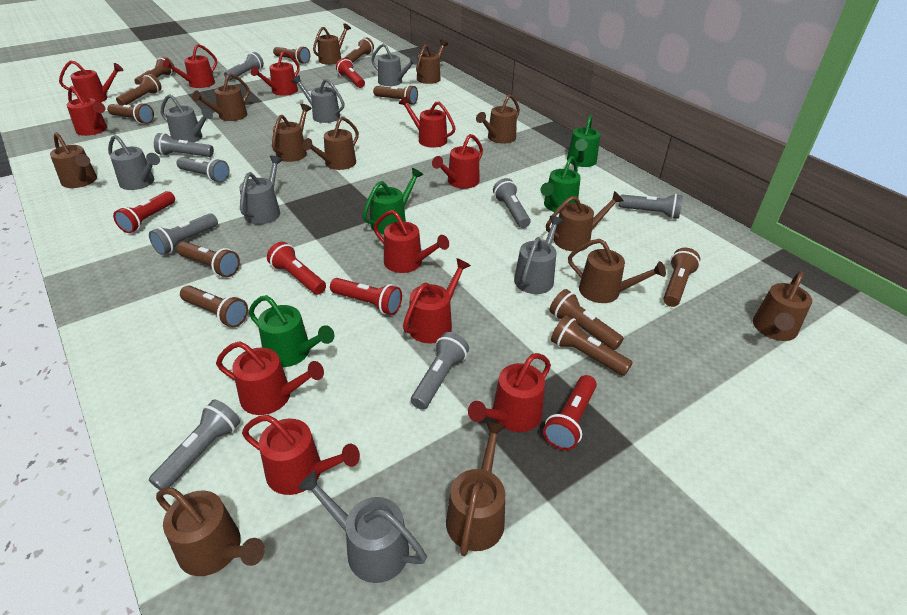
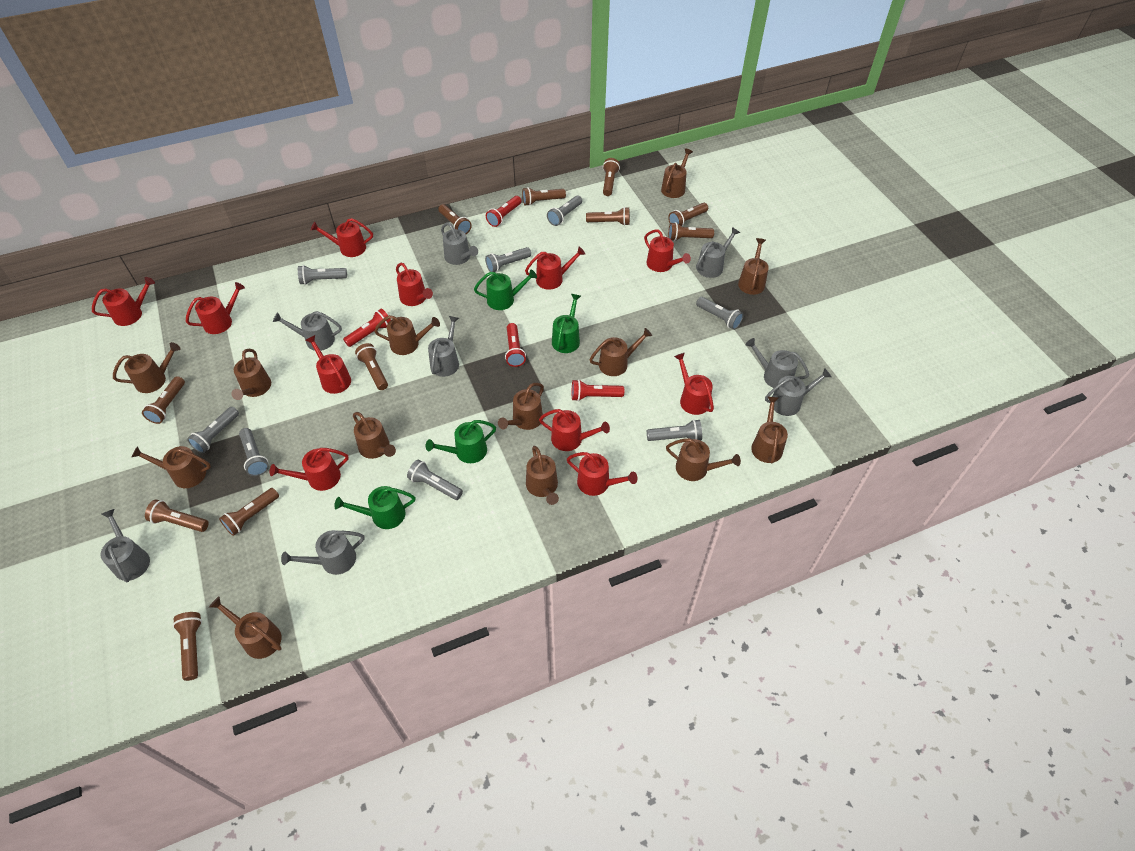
brown watering can: [50,132,97,188] [156,487,265,576] [192,73,249,121] [272,104,312,162] [302,117,359,170] [313,23,351,65] [416,40,448,84] [446,421,506,556] [476,94,520,144] [546,191,624,251] [568,239,666,303] [753,271,812,341] = 12 -> [113,342,181,393] [132,446,211,488] [209,597,282,659] [231,349,271,400] [353,412,396,459] [374,315,440,355] [498,383,544,430] [526,446,559,505] [589,328,652,376] [661,148,693,198] [666,438,741,481] [738,238,769,295] [751,396,788,464] = 13
grey watering can: [108,135,160,190] [161,94,213,142] [239,155,283,225] [292,75,344,123] [298,471,427,583] [371,44,418,86] [514,216,564,294] = 7 -> [101,509,150,582] [273,311,342,351] [281,530,364,575] [428,316,459,377] [441,222,478,265] [696,227,740,278] [745,338,809,388] [765,368,831,416] = 8
red flashlight: [113,191,175,233] [267,242,326,295] [330,278,402,315] [336,58,365,88] [543,375,597,450] = 5 -> [343,308,391,347] [486,196,521,227] [505,323,526,367] [572,379,624,401] = 4

